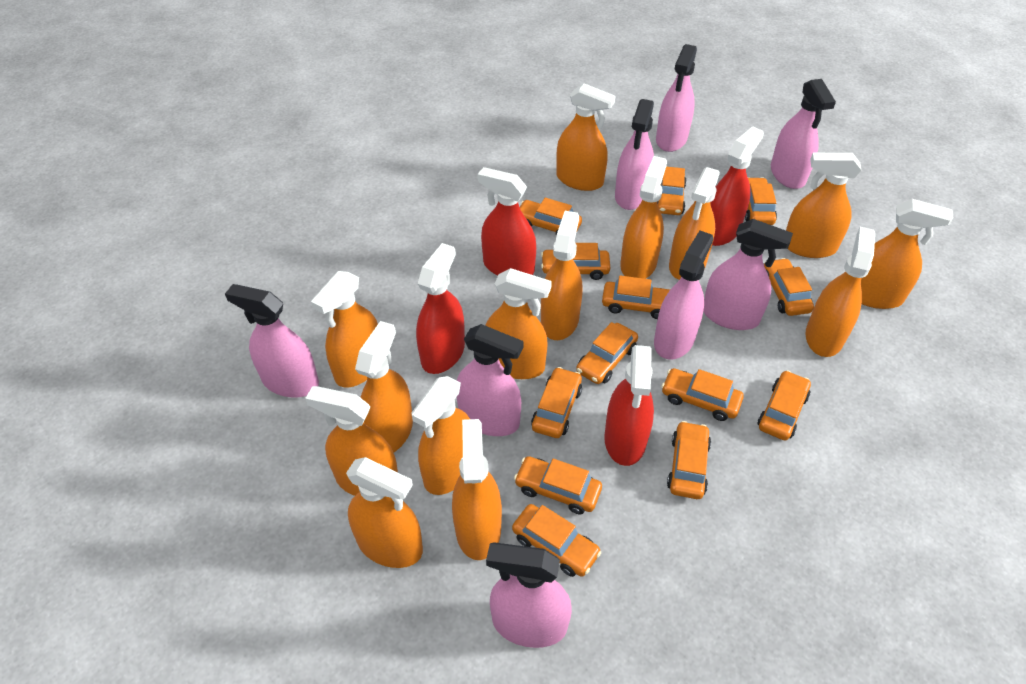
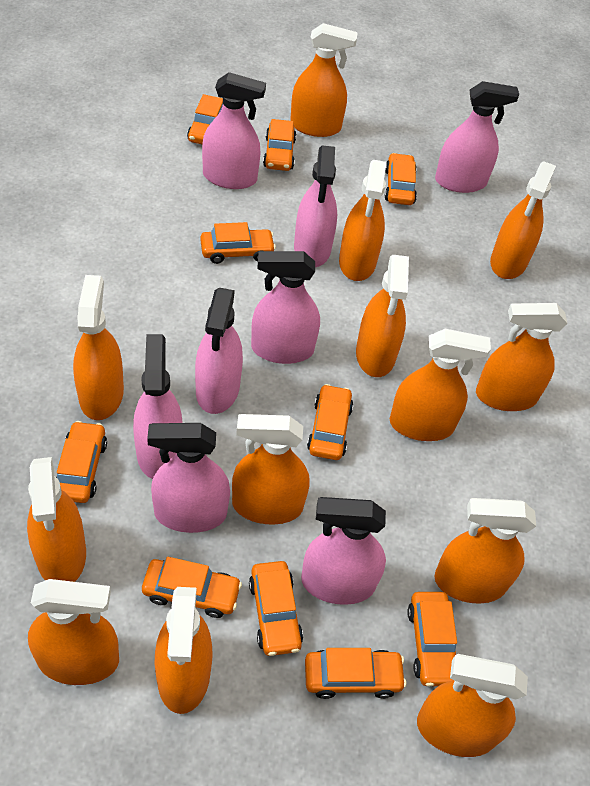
orange car: [512,504,601,577] [514,456,602,514] [520,198,582,236] [531,367,582,438] [541,243,610,280] [576,322,638,384] [602,276,670,319] [657,166,687,215] [661,368,744,421] [667,421,711,499] [745,177,777,225] [757,370,811,441] [764,258,814,316] = 13 -> [56,421,107,503] [142,557,242,618] [187,94,223,144] [200,222,276,264] [249,561,303,656] [263,119,296,171] [305,648,406,699] [307,384,353,460] [384,153,417,205] [407,592,457,687] = 10
orange spray bottle: [305,386,398,496] [311,271,378,388] [346,457,423,568] [355,321,413,453] [411,376,470,495] [452,419,502,560] [485,268,552,379] [541,211,583,340] [556,84,615,191] [620,156,667,279] [669,167,720,280] [786,153,861,258] [806,227,875,357] [861,199,953,309] = 14 -> [27,457,86,582] [28,579,119,685] [73,275,124,420] [155,587,212,714] [232,414,310,524] [290,23,358,137] [339,160,387,281] [356,255,409,377] [390,329,491,441] [417,654,528,757] [434,498,536,603] [476,303,568,411] [490,161,556,279] = 13
red spray bottle: [416,243,465,374] [477,167,536,276] [604,345,654,466] [710,126,764,246] = 4 -> none = 0

